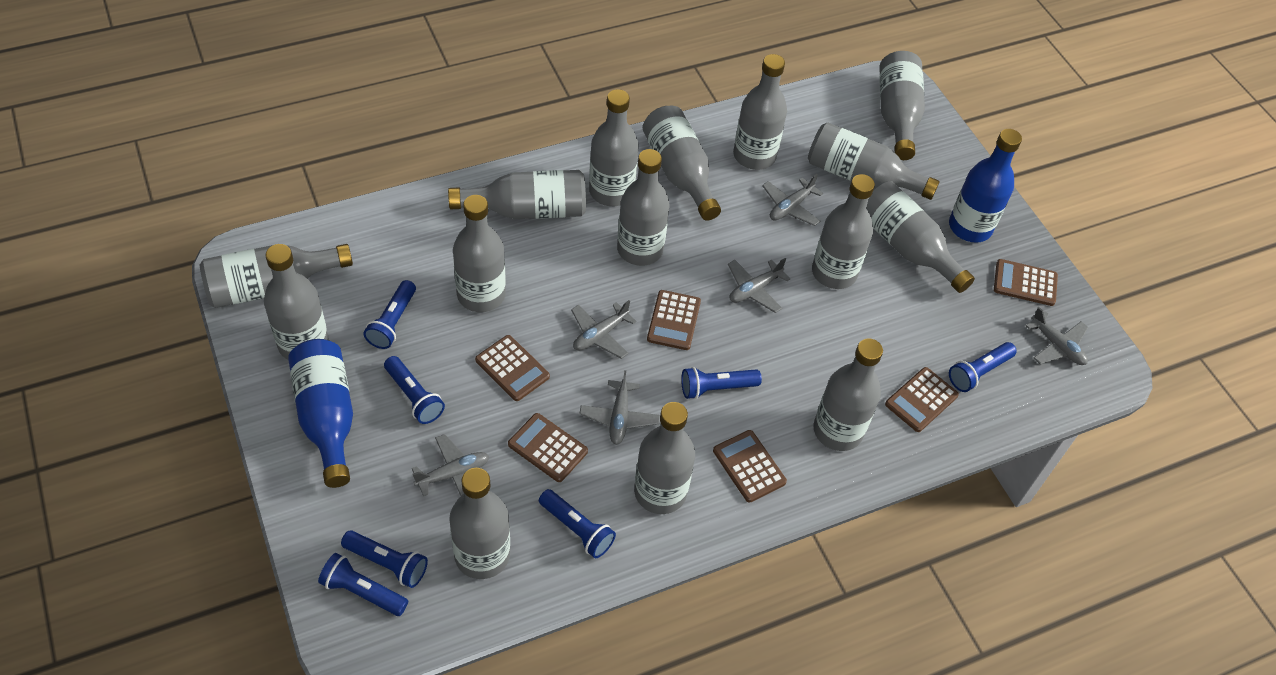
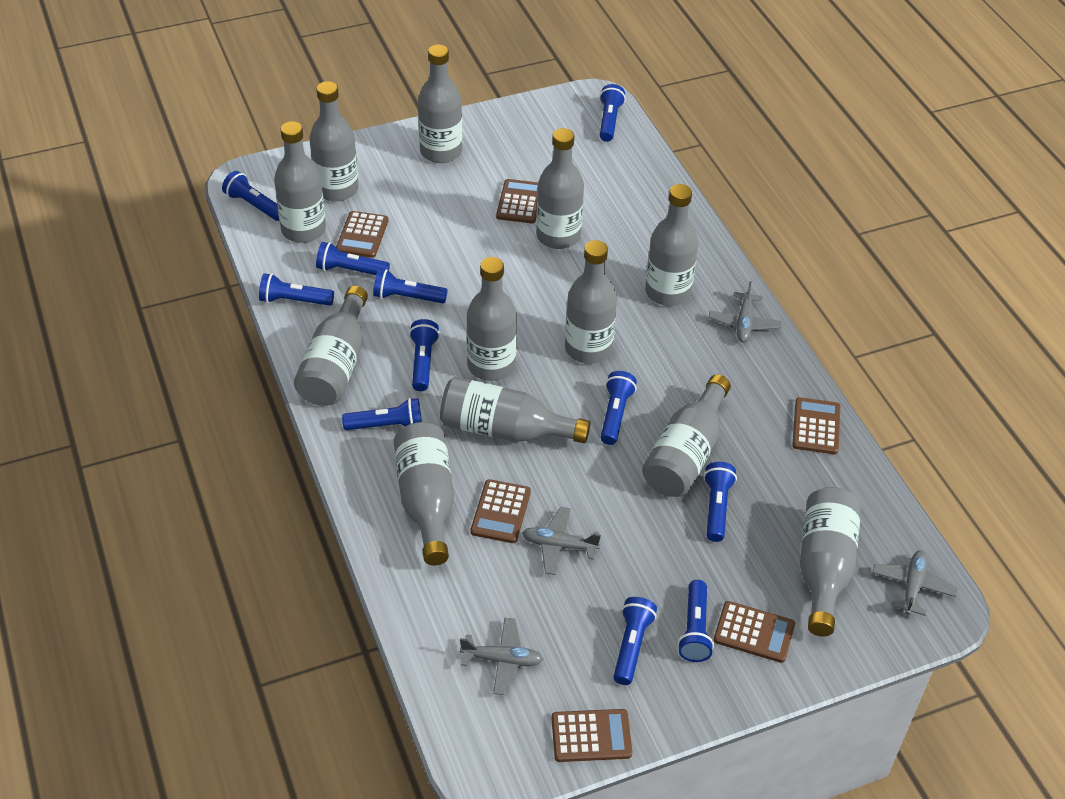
blue bottle: [288,339,353,488] [949,129,1022,243] = 2 -> none = 0
blue flashlight: [318,553,408,616] [341,530,428,588] [363,280,416,349] [384,356,445,424] [539,489,616,558] [681,367,762,399] [949,342,1017,392] = 7 -> [222,171,280,221] [259,273,334,306] [316,242,390,275] [342,398,422,430] [373,269,448,303] [409,319,440,391] [599,84,626,142] [601,371,637,445] [613,597,657,685] [678,580,714,662] [704,462,737,542] = 11
grey bottle: [200,244,353,308] [264,244,329,359] [448,170,586,219] [449,468,510,579] [453,195,506,312] [589,89,639,206] [617,149,670,266] [634,402,695,514] [643,106,721,221] [733,54,787,170] [808,122,940,200] [812,174,875,289] [814,338,883,451] [867,181,975,293] [880,51,925,160] = 15 -> [274,121,326,243] [294,286,368,406] [309,81,359,202] [394,422,454,566] [418,44,462,163] [440,377,590,443] [466,257,517,381] [536,128,584,249] [565,240,617,364] [642,374,731,497] [645,184,698,306] [800,487,861,637] = 12
grey plane: [412,434,489,496] [571,300,636,359] [580,370,660,445] [728,258,791,313] [762,174,823,226] [1026,307,1088,365] = 6 -> [460,618,543,695] [522,507,601,575] [709,281,782,342] [872,550,958,616] = 4

